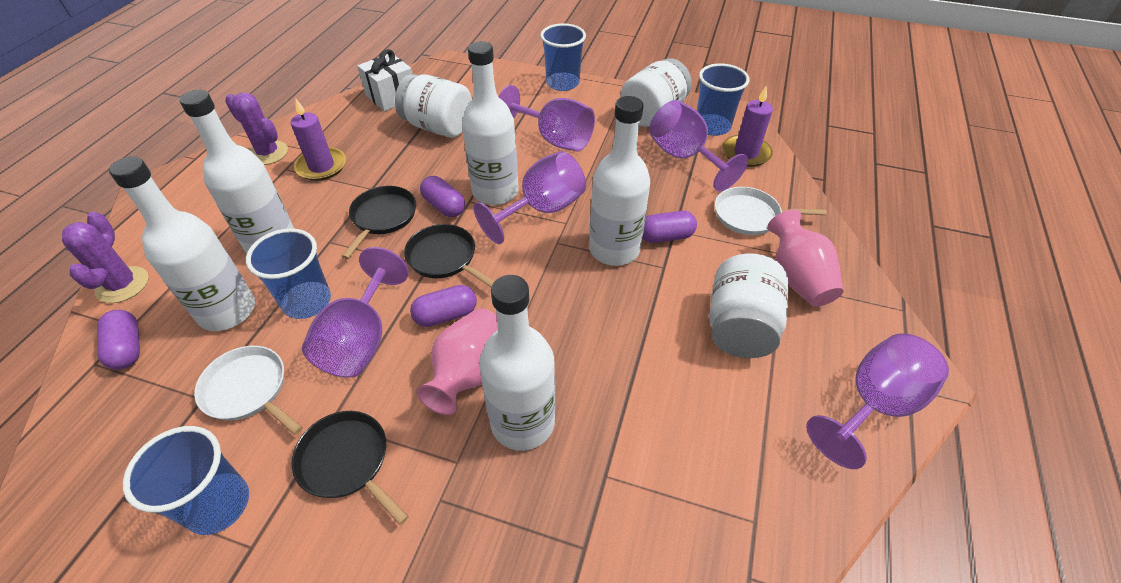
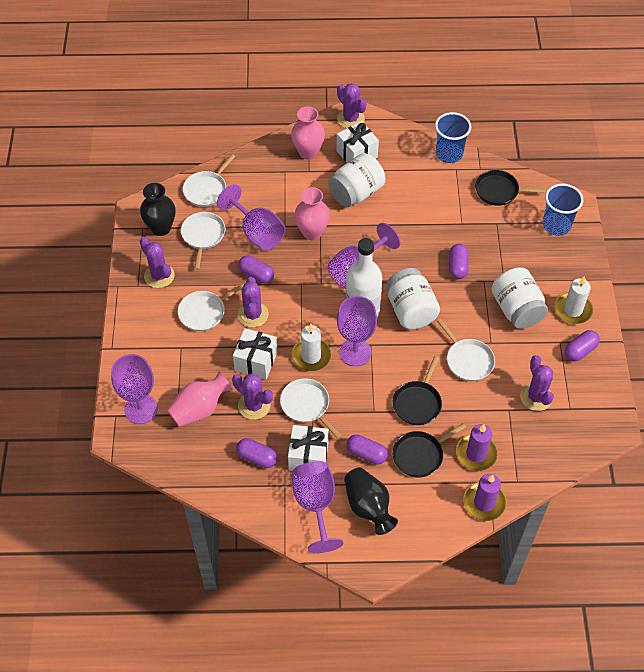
black vase: none = 0 -> [140,183,175,236] [344,467,398,535] = 2
blue cup: [123,426,249,535] [246,228,331,319] [540,23,586,91] [697,63,750,136] = 4 -> [435,112,471,163] [543,184,583,236] = 2
pink vase: [417,308,498,415] [767,209,844,307] = 2 -> [167,371,233,427] [291,106,325,160] [294,187,330,240] = 3
purple cactus: [62,212,149,303] [225,93,288,165] = 2 -> [140,237,175,288] [232,373,273,420] [238,277,269,328] [337,83,367,128] [520,355,554,411] = 5
purple capsule: [97,310,140,370] [410,285,477,327] [420,176,465,217] [642,211,697,243] = 4 -> [236,438,277,468] [238,255,274,283] [346,435,388,465] [449,244,468,279] [565,330,600,362] = 5
white bottle: [109,156,255,331] [179,90,294,254] [462,41,519,205] [479,275,555,451] [589,96,650,266] = 5 -> [345,238,382,318] = 1
white candle: none = 0 -> [291,324,331,371] [554,276,593,324] = 2
white gift: [358,49,412,111] = 1 -> [233,328,278,379] [288,425,329,471] [337,121,379,163] = 3
white pan: [194,346,303,435] [715,187,827,235] = 2 -> [178,282,245,331] [181,212,225,270] [183,154,235,207] [280,378,342,439] [437,319,495,381] = 5

